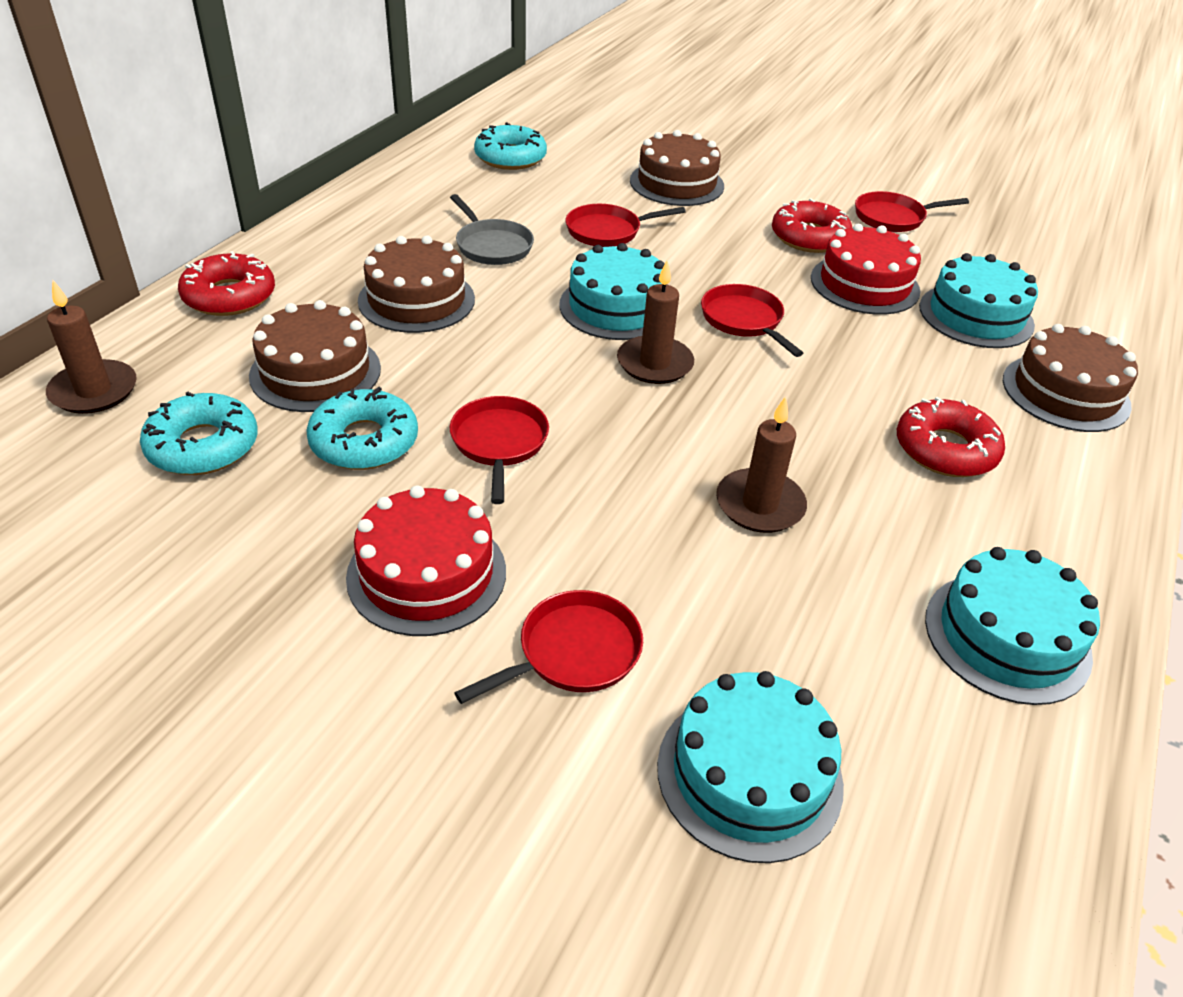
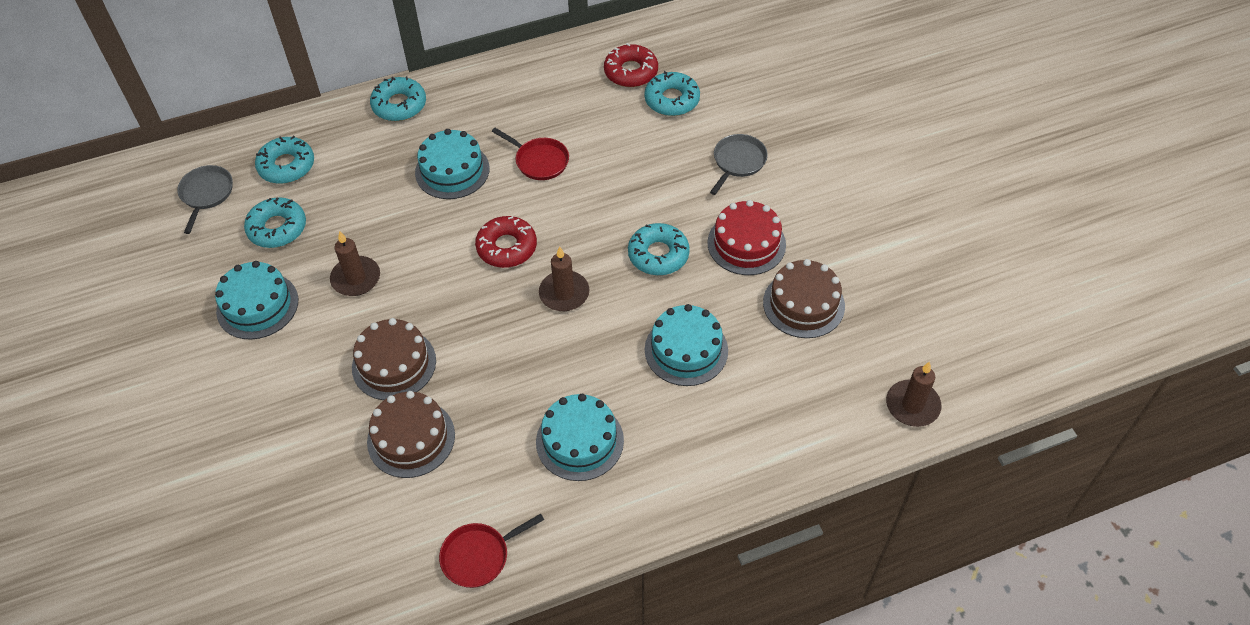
brown cake: [249,300,381,412] [358,235,475,333] [630,130,724,206] [1003,324,1138,432] = 4 -> [352,318,436,400] [367,391,455,478] [763,259,845,338] = 3
grey pan: [450,194,534,265] = 1 -> [177,165,233,234] [710,134,768,195] = 2
red cake: [346,485,506,636] [811,224,921,315] = 2 -> [707,200,786,275] = 1
red donut: [178,251,275,316] [772,198,852,253] [897,397,1005,477] = 3 -> [475,216,537,268] [604,43,658,87] = 2
red pan: [450,396,549,504] [454,590,643,704] [566,204,686,247] [701,284,803,357] [855,191,969,232] = 5 -> [439,514,544,588] [492,128,569,180] = 2
turquoise donut: [140,392,258,475] [306,387,418,470] [474,122,547,170] = 3 -> [244,197,306,248] [255,136,314,184] [370,76,426,121] [628,223,690,275] [644,71,700,116] = 5

